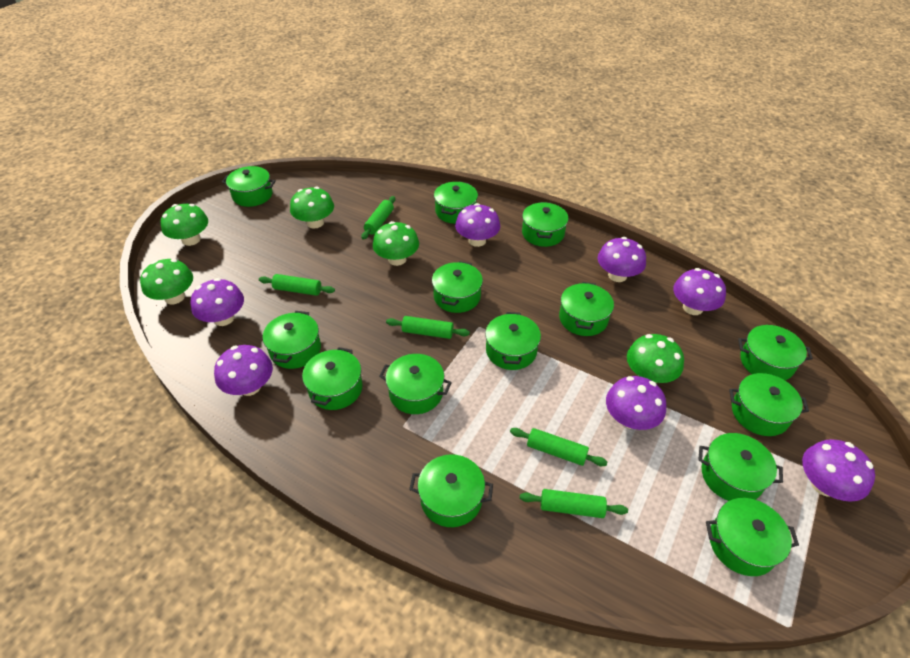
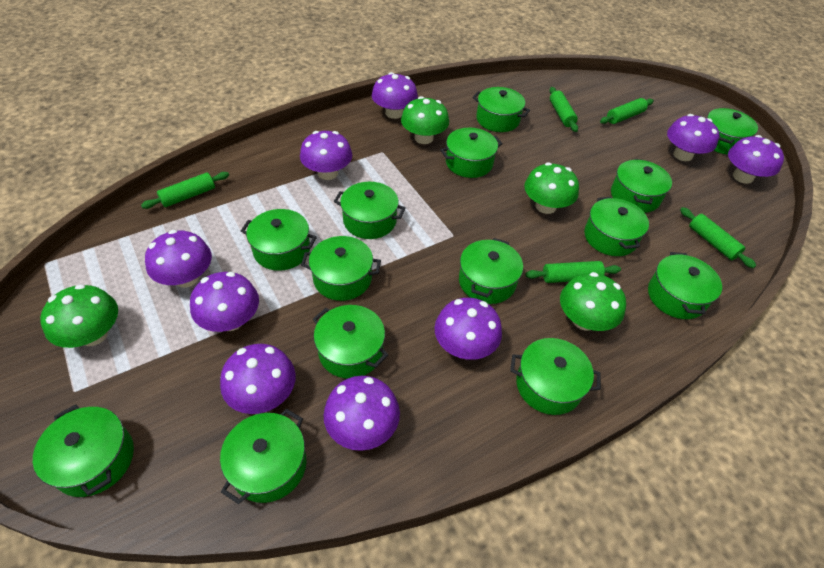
green mushroom: [140,259,193,304] [161,204,208,246] [290,187,334,229] [373,221,419,266] [627,334,684,383] = 5 -> [40,284,118,348] [401,96,449,144] [524,162,579,214] [560,272,626,331] = 4
purple mushroom: [191,278,244,326] [214,345,273,396] [455,203,500,247] [598,237,646,282] [606,376,666,430] [673,268,726,315] [802,439,875,502] = 7 -> [145,230,212,288] [190,272,259,332] [220,344,296,414] [300,131,352,180] [324,376,400,451] [372,72,418,119] [434,298,502,360] [667,114,719,161] [728,135,784,184] = 9

